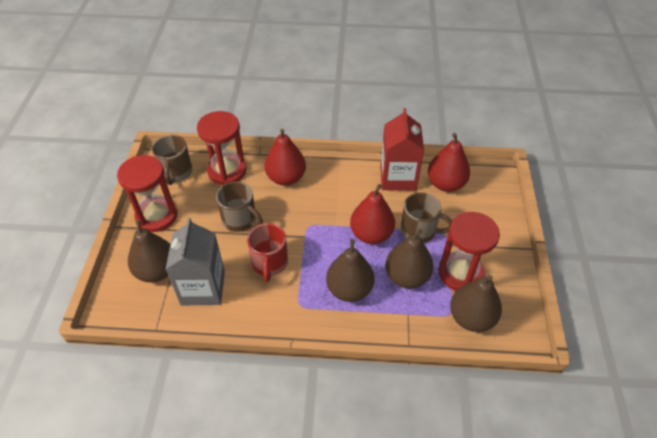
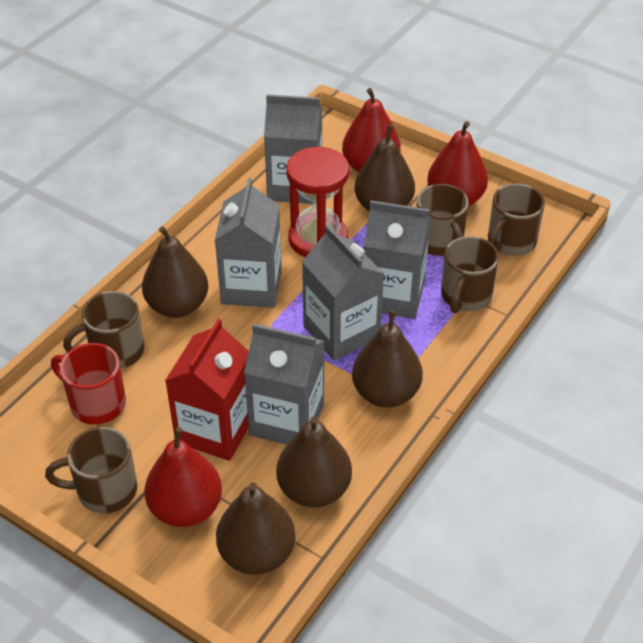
brown mug: [152,135,192,185] [216,181,263,232] [401,192,452,243] = 3 -> [45,427,137,513] [63,291,144,369] [416,184,469,256] [441,236,499,313] [488,184,545,256] = 5
brown pear: [128,220,170,283] [326,239,374,302] [385,229,434,289] [450,275,502,332] = 4 -> [142,226,208,318] [216,483,295,575] [276,416,352,508] [352,310,423,408] [355,125,415,212] = 5
grey carton: [166,218,225,305] = 1 -> [215,178,282,308] [244,323,324,445] [264,94,322,204] [302,225,384,361] [364,200,431,319] = 5
red hourglass: [117,155,178,232] [197,111,246,185] [438,212,500,291] = 3 -> [286,147,349,257] = 1

